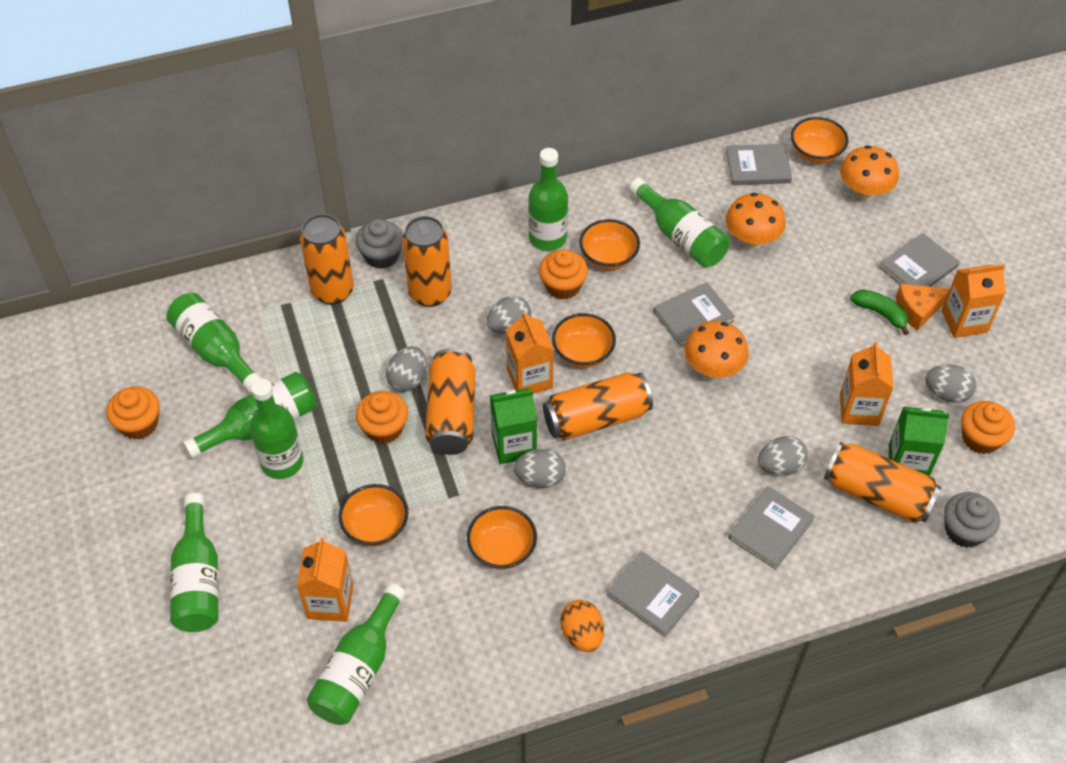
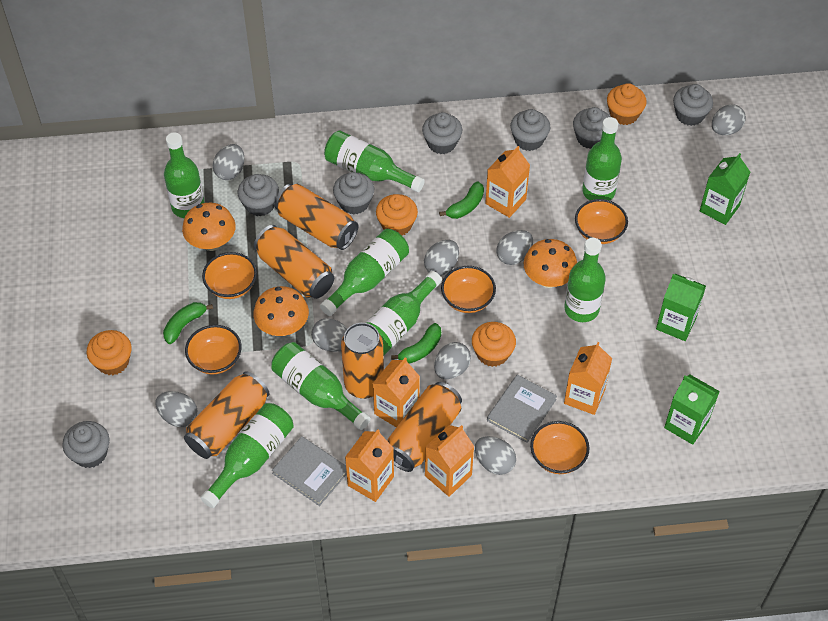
green banana: [850,289,909,335] = 1 -> [163,302,213,344] [391,323,441,363] [439,182,484,219] = 3
green bottle: [166,293,261,393] [170,493,219,632] [183,372,317,458] [250,378,303,479] [307,583,406,725] [528,148,568,251] [629,178,730,268] = 7 -> [164,132,205,218] [201,403,294,508] [271,342,371,430] [320,229,409,316] [324,130,425,192] [365,271,442,356] [564,238,606,322] [582,117,622,201] = 8
green carton: [490,388,537,464] [889,406,950,476] = 2 -> [656,274,706,341] [664,374,720,445] [700,153,750,225] = 3
grey book: [606,551,700,637] [653,282,735,347] [726,144,792,185] [728,486,815,570] [879,233,959,287] = 5 -> [272,436,347,506] [487,374,557,443] = 2
grey cupcake: [356,219,403,269] [944,492,1000,548] = 2 -> [62,421,109,468] [238,174,279,216] [333,172,374,215] [422,112,462,154] [510,109,550,151] [573,107,610,149] [673,84,713,126] = 7
grey egg: [386,346,426,392] [487,296,531,334] [514,449,566,488] [758,436,808,476] [925,365,976,403] = 5 -> [155,391,197,427] [213,144,244,180] [311,318,347,352] [424,240,459,276] [434,342,471,379] [475,436,516,475] [496,230,533,265] [712,104,746,135] = 8
orange carton: [297,537,353,622] [506,311,554,394] [840,342,893,426] [942,264,1006,338] = 4 -> [345,429,394,502] [373,357,420,427] [425,425,474,497] [485,146,530,218] [564,342,612,415] = 5
orange cheese: [896,284,950,331] = 1 -> none = 0
orange egg: [560,600,604,652] = 1 -> none = 0

